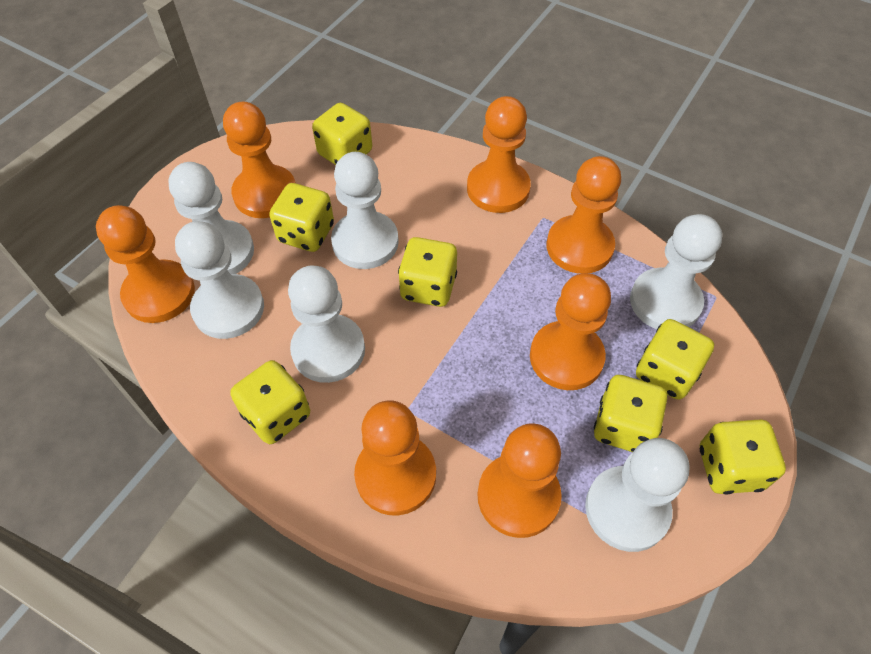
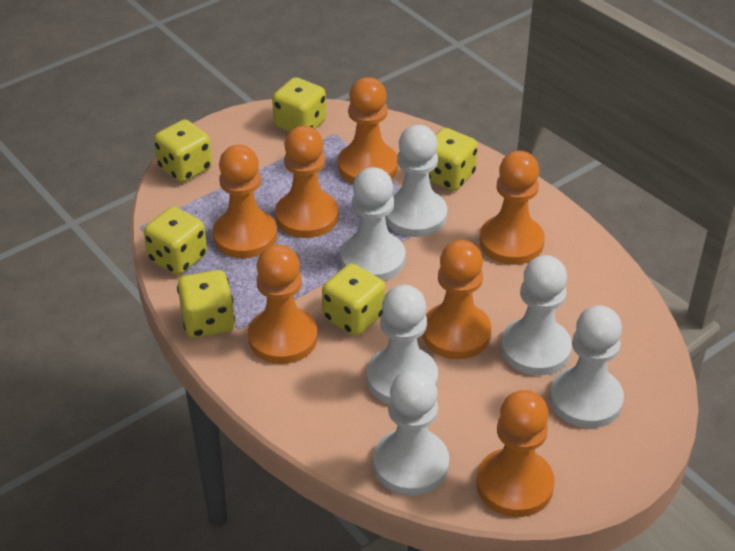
yellow dice: [230,360,310,444] [269,183,334,252] [312,103,372,165] [398,237,457,307] [594,375,667,452] [636,319,714,400] [700,419,786,495] = 7 -> [144,206,207,275] [154,119,212,183] [177,270,235,338] [272,77,326,132] [322,264,385,336] [429,128,478,191] = 6

